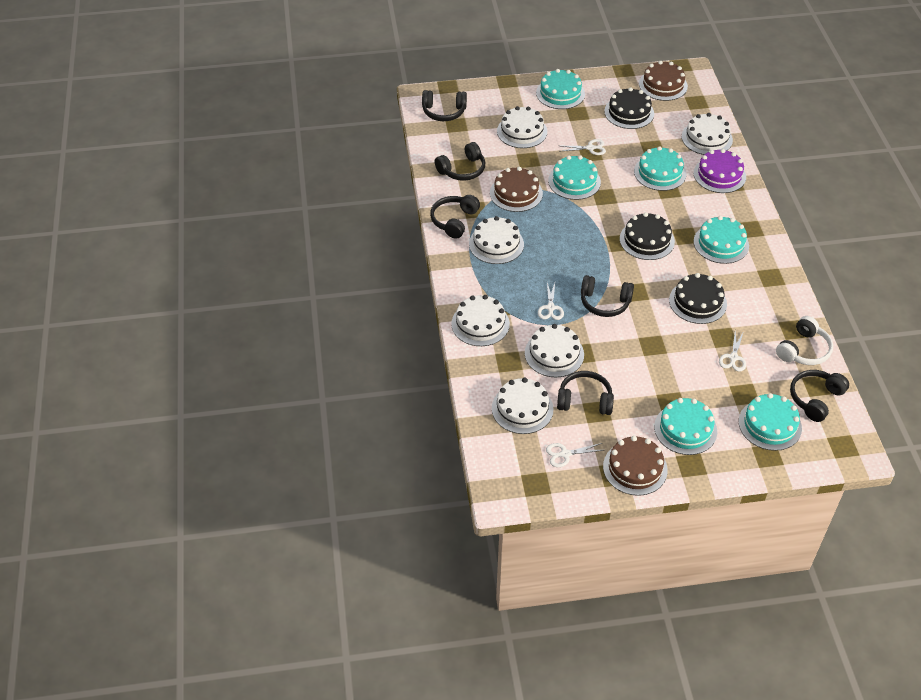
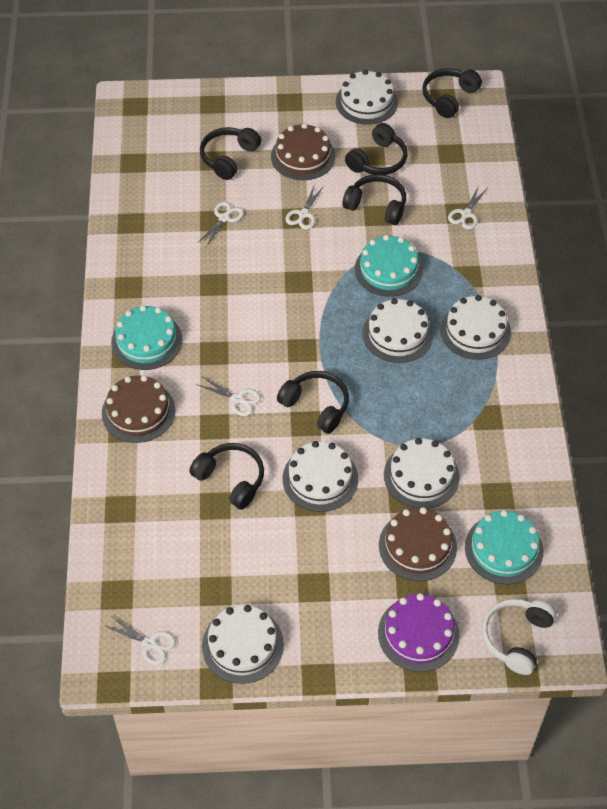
black cake: [604,87,654,129] [620,212,675,260] [669,273,727,324] = 3 -> none = 0
turquoise cake: [536,69,585,109] [548,155,601,200] [634,146,686,191] [654,398,717,455] [694,216,749,264] [739,393,802,451] = 6 -> [111,305,183,370] [355,235,423,297] [465,510,543,585] = 3
white scissors: [538,283,564,320] [546,443,603,467] [559,139,606,155] [719,331,746,372] = 4 -> [105,616,176,665] [196,376,261,416] [198,201,244,247] [285,184,324,229] [448,185,487,229] = 5

